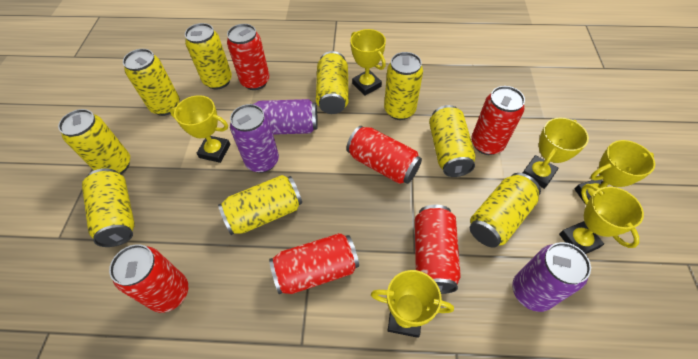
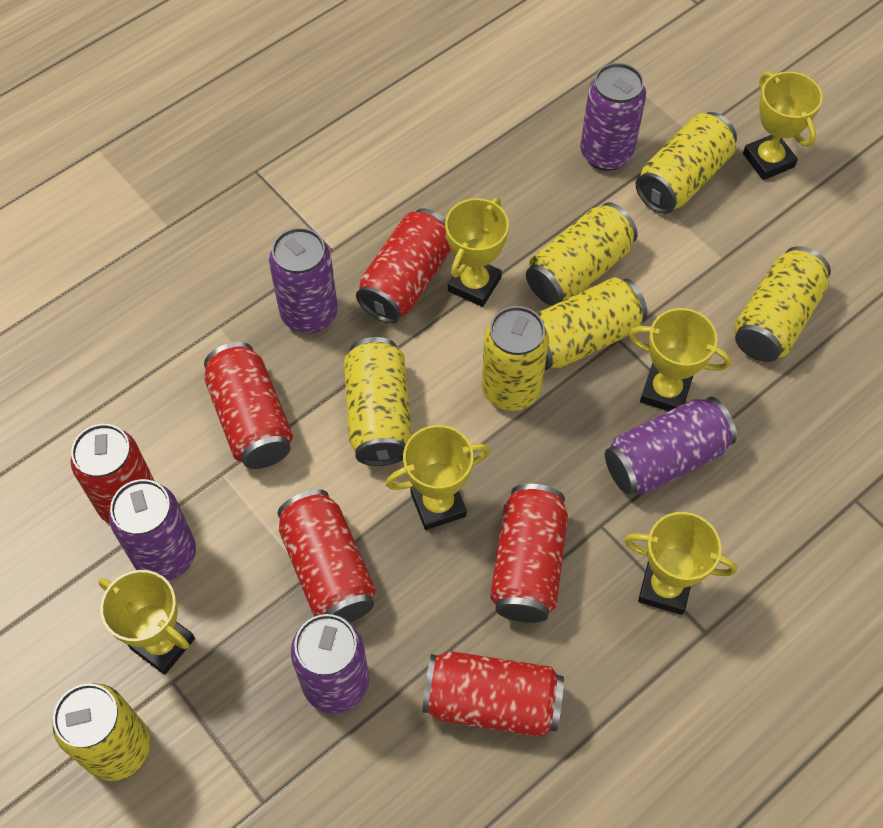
purple can: [230,104,279,173] [253,99,318,135] [512,242,591,312] = 3 -> [109,479,196,581] [269,227,338,334] [291,614,369,713] [580,63,646,171] [605,397,737,495] = 5
yellow can: [58,109,130,174] [82,168,135,247] [123,49,180,116] [185,23,232,90] [218,175,302,235] [316,51,349,114] [384,52,423,120] [429,105,476,177] [470,173,541,248] = 9 -> [52,683,150,781] [344,337,412,466] [482,306,549,411] [526,202,638,306] [537,277,648,370] [636,112,737,214] [734,246,831,362] = 7

